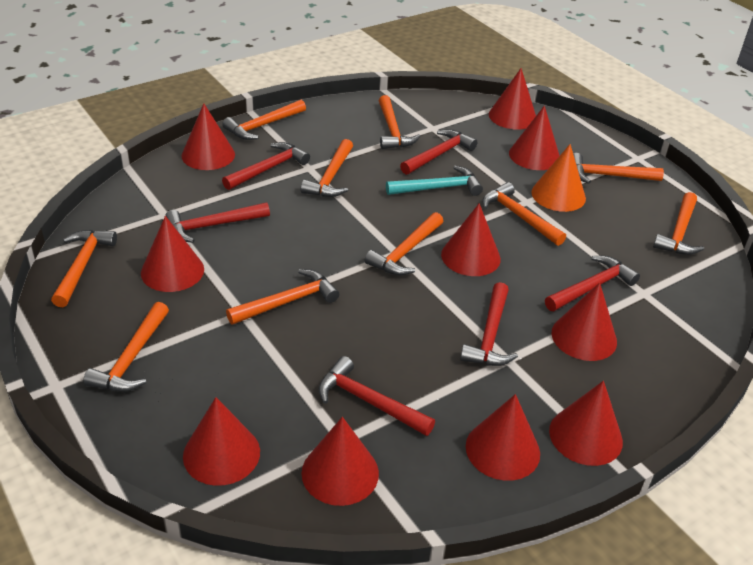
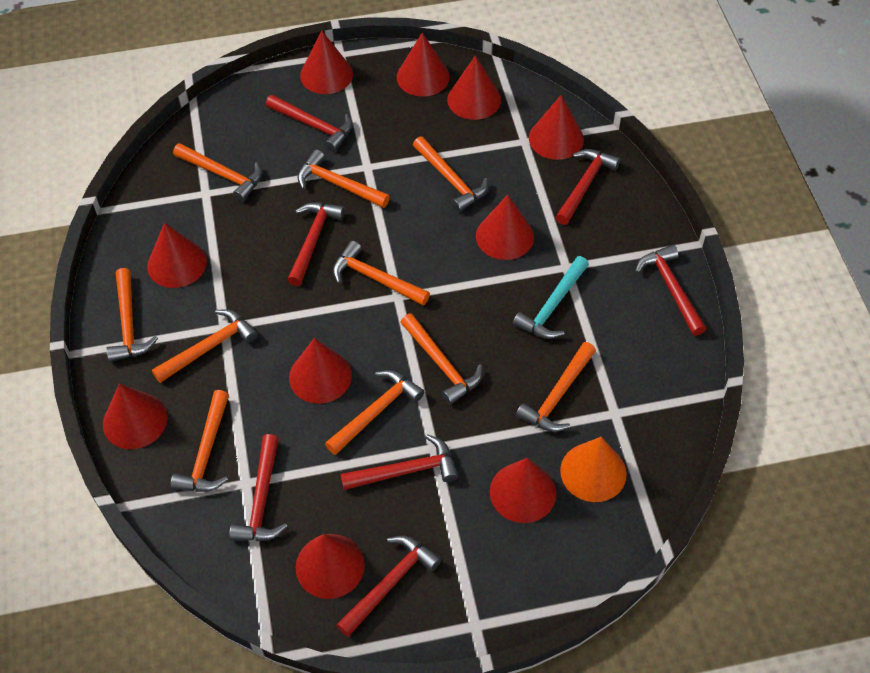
red hammer: [165,202,270,243] [222,142,310,190] [318,356,435,436] [400,129,477,175] [460,282,518,366] [545,256,640,311] = 6 -> [229,434,288,541] [266,95,352,152] [287,202,345,286] [336,536,441,637] [340,434,458,490] [555,149,620,225] [635,244,706,336] = 7

